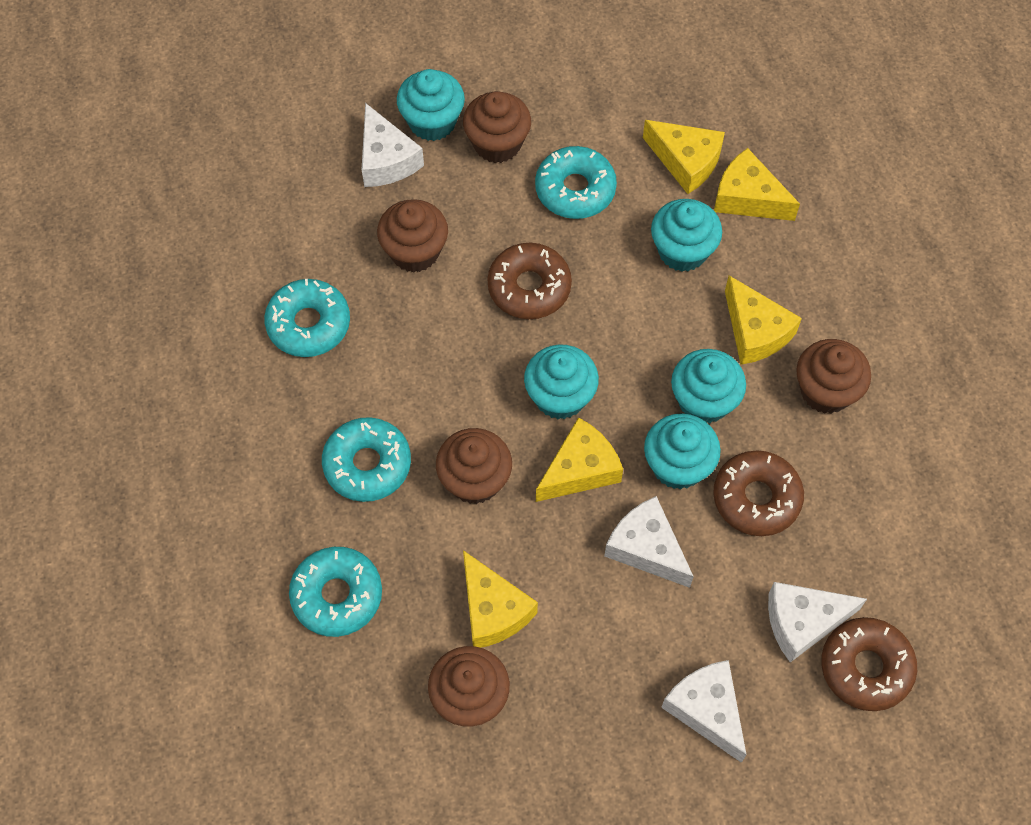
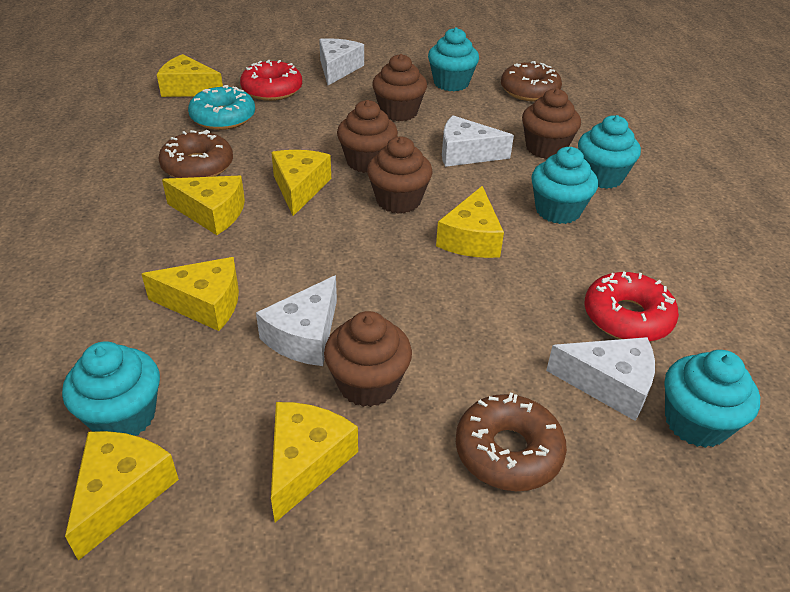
red donut: none = 0 -> [240,60,302,101] [585,271,679,342] = 2
turquoise donut: [264,279,350,357] [289,547,382,637] [322,417,411,502] [535,146,617,219] = 4 -> [188,85,255,130] = 1
yellow cheese: [463,550,538,648] [536,417,623,502] [643,120,725,194] [714,148,800,221] [725,275,802,365] = 5 -> [65,431,179,561] [142,257,239,331] [157,54,223,97] [162,176,245,235] [271,150,331,216] [271,402,358,522] [436,186,504,258] = 7

